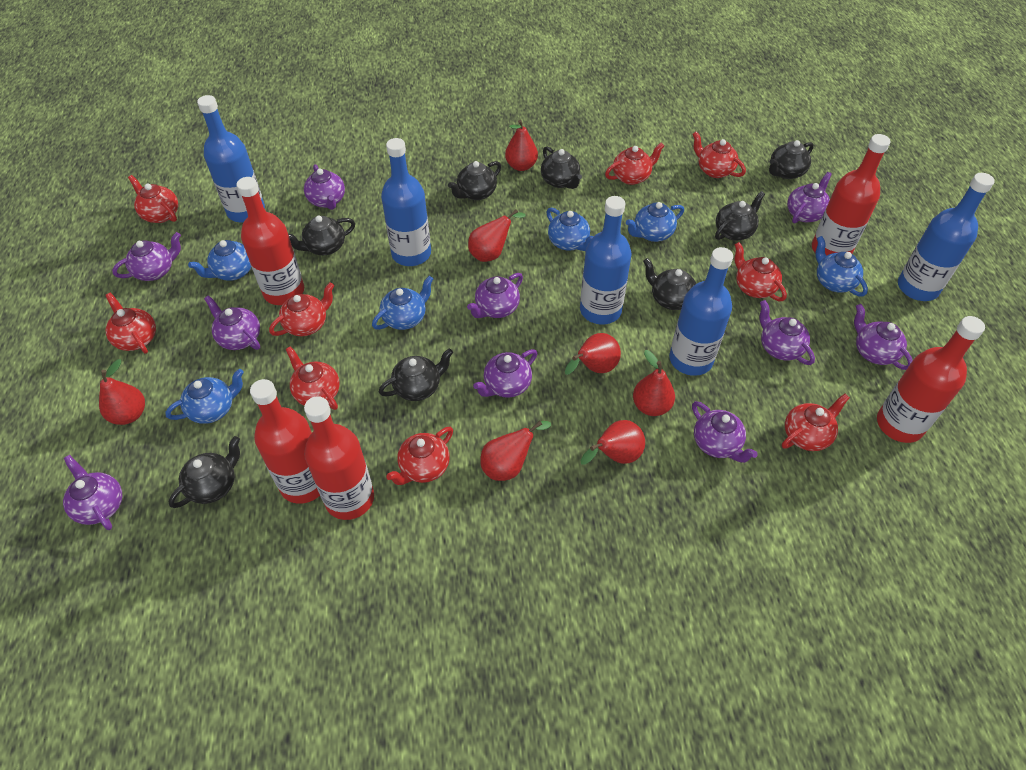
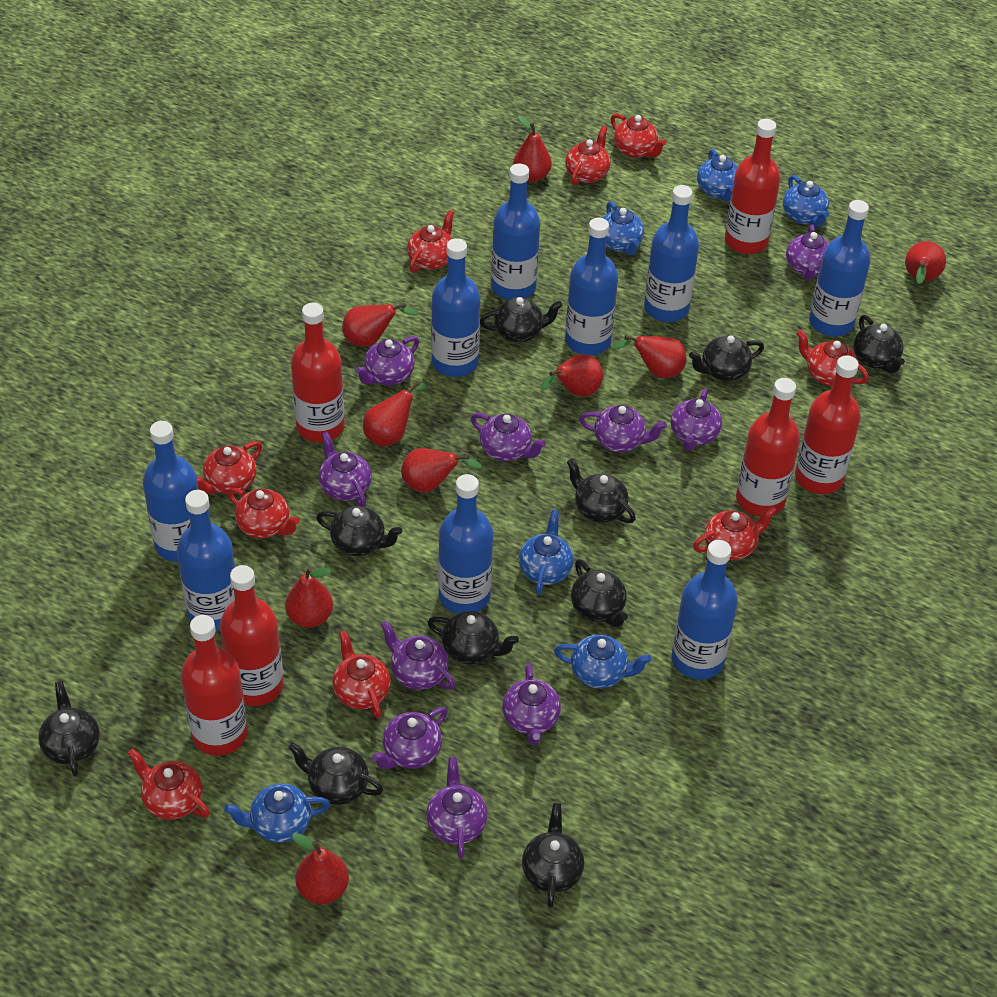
black teapot: [169,436,240,508] [288,215,355,255] [379,348,453,401] [448,161,501,200] [541,147,582,189] [643,258,696,310] [715,191,765,240] [769,140,814,179] = 8 -> [39,681,100,777] [288,743,383,805] [316,506,402,556] [427,611,519,664] [480,297,563,342] [522,803,584,908] [567,458,636,523] [571,559,628,627] [689,335,764,381] [853,315,905,373] = 10
blue bottle: [197,95,265,223] [381,138,431,266] [580,196,632,325] [669,247,733,376] [898,173,995,301] = 5 -> [143,421,199,562] [177,490,235,631] [431,238,480,377] [438,474,493,614] [491,164,540,300] [565,218,618,355] [644,185,699,322] [672,540,738,680] [809,200,871,337] = 9
red bottle: [237,177,304,305] [250,379,320,504] [304,396,374,520] [812,134,891,256] [877,316,985,443] = 5 -> [181,615,248,756] [220,565,284,706] [291,303,345,442] [725,119,780,254] [736,378,800,517] [795,355,861,494] = 6
red pear: [99,359,145,425] [468,209,526,262] [480,421,551,481] [505,120,538,171] [565,333,621,375] [581,420,645,465] [633,350,675,416] = 7 -> [285,567,333,628] [292,833,349,904] [342,303,418,347] [363,381,428,447] [401,448,482,492] [513,115,552,182] [541,354,603,397] [612,335,686,378] [905,241,946,284] = 9

